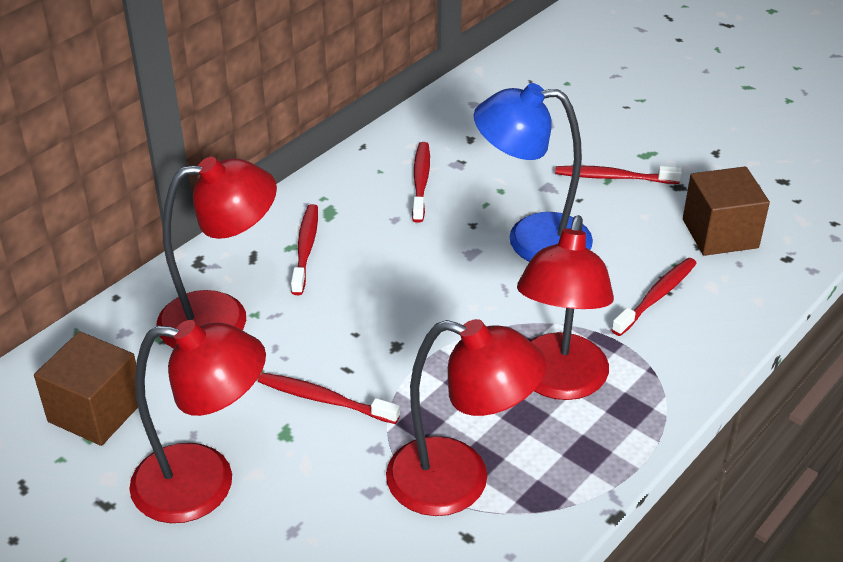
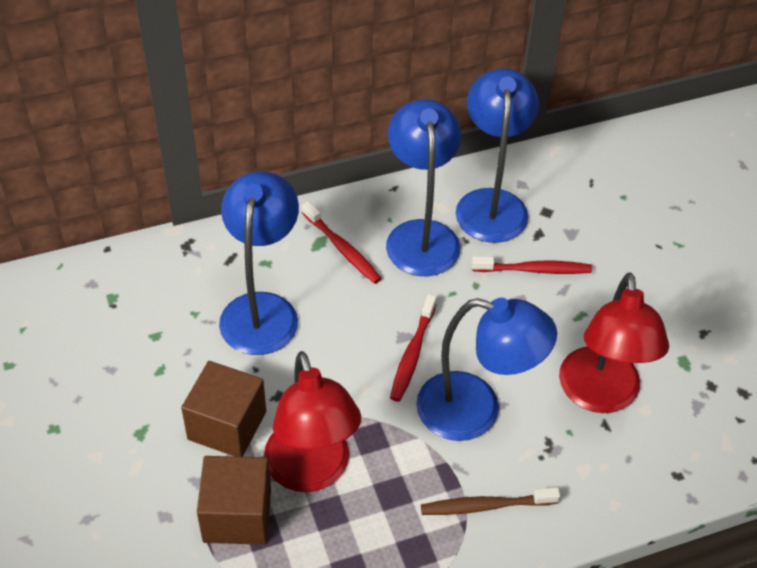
blue lamp: [474,83,593,262] = 1 -> [219,171,299,355] [386,99,461,276] [416,298,557,441] [456,68,539,243] = 4
brown toothbrush: none = 0 -> [421,487,560,515] = 1
red lamp: [129,320,266,523] [157,157,277,348] [386,319,547,516] [517,215,614,400] = 4 -> [264,351,361,492] [559,272,669,413] = 2
red toothbrush: [258,373,400,424] [291,204,318,295] [412,142,430,223] [555,166,682,184] [612,258,697,336] = 5 -> [302,201,382,284] [390,294,437,402] [472,256,592,274] = 3

